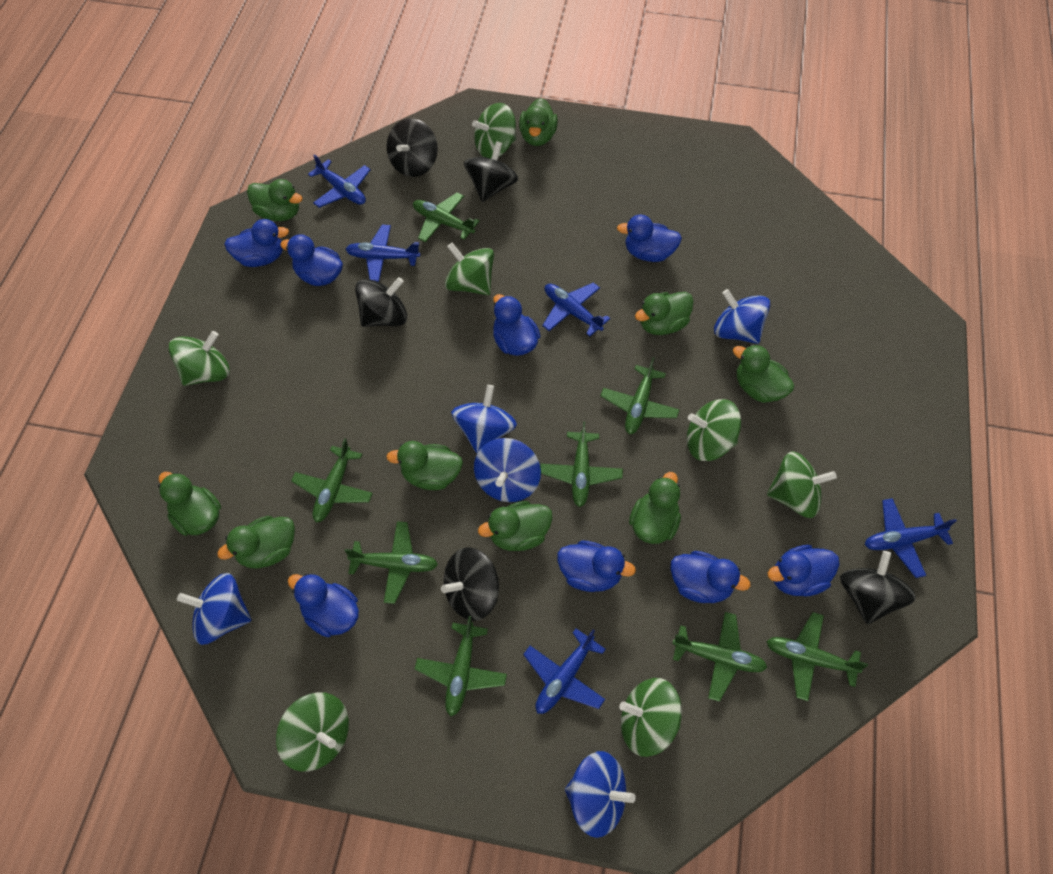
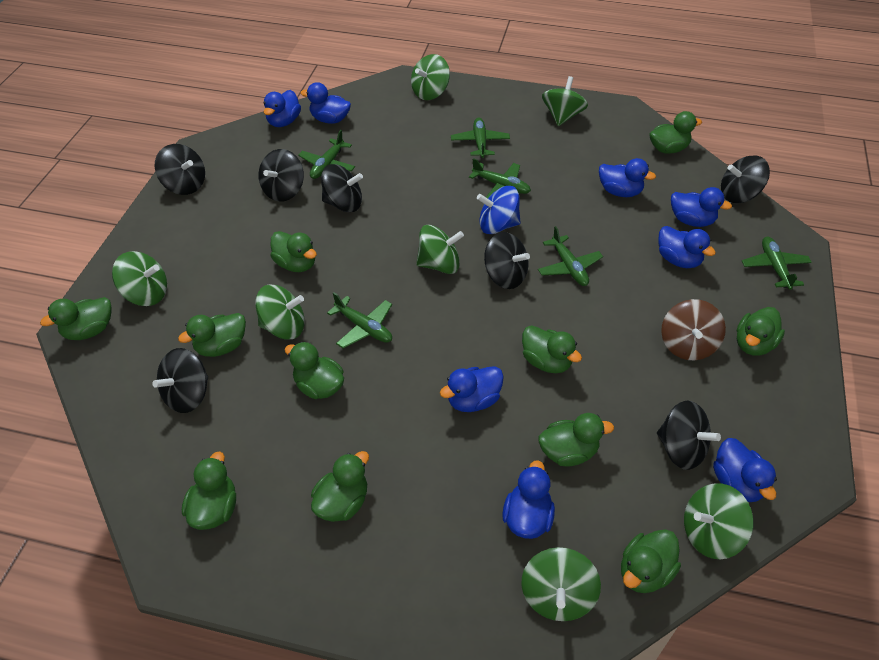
black spinning top: [355,277,407,327] [387,118,438,177] [441,547,499,621] [464,141,518,202] [840,551,916,624] = 5 -> [152,348,208,413] [155,144,205,195] [258,149,304,202] [321,164,363,212] [484,232,530,289] [657,401,721,470] [721,156,770,203] = 7
blue plane: [308,154,371,208] [345,225,420,282] [523,629,606,714] [542,283,610,336] [865,498,957,578] = 5 -> none = 0
blue spinning top: [177,573,252,645] [451,385,517,453] [474,438,541,502] [565,751,636,838] [714,289,770,344] = 5 -> [477,186,521,234] = 1
brown spinning top: none = 0 -> [661,299,726,360] = 1
green duck: [158,472,221,536] [217,516,295,569] [247,179,302,221] [386,441,463,490] [478,501,553,551] [519,98,558,146] [629,472,681,544] [635,292,694,335] [733,344,794,403] = 9 -> [40,297,112,340] [178,313,246,357] [182,451,236,530] [270,231,317,272] [285,342,344,399] [311,451,369,522] [522,325,582,373] [539,413,614,467] [621,529,681,593] [650,111,702,154] [737,307,785,356] = 11
green plane: [291,438,373,522] [345,521,438,604] [413,193,480,242] [415,616,507,716] [540,421,623,507] [600,357,679,434] [672,612,767,702] [766,612,868,701] = 8 -> [298,130,355,179] [327,292,392,348] [451,118,510,158] [469,158,531,199] [538,226,603,286] [742,237,812,290] = 6

